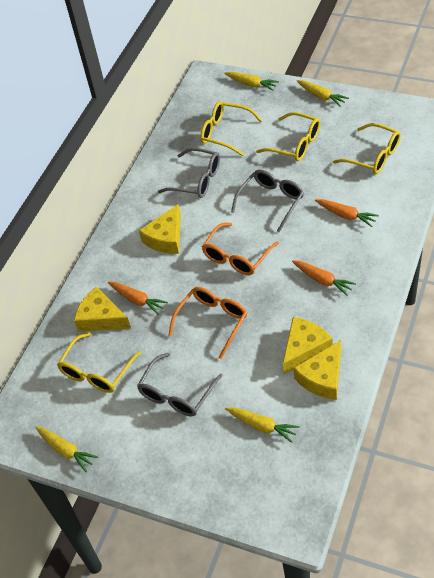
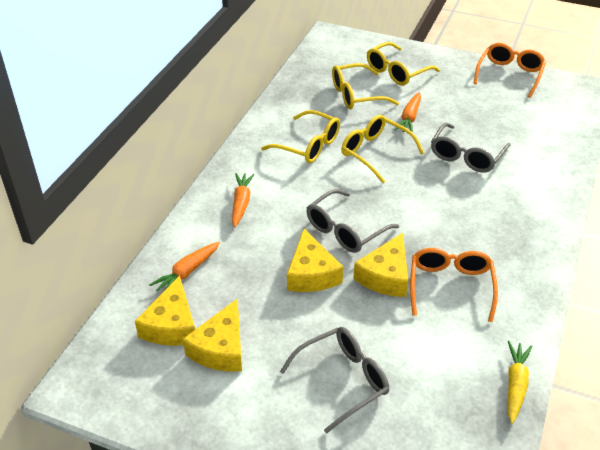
yellow carrot: [35,426,98,472] [224,72,279,91] [225,407,300,443] [297,80,349,107] = 4 -> [508,341,533,424] = 1

